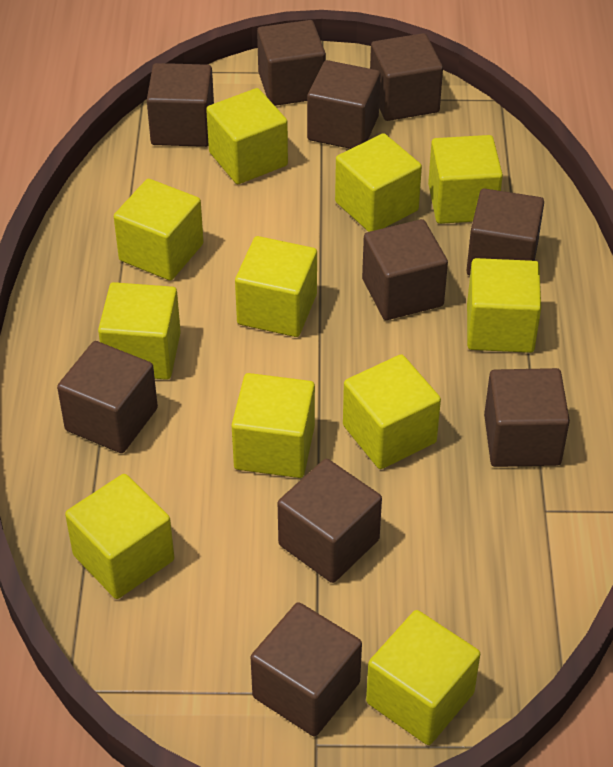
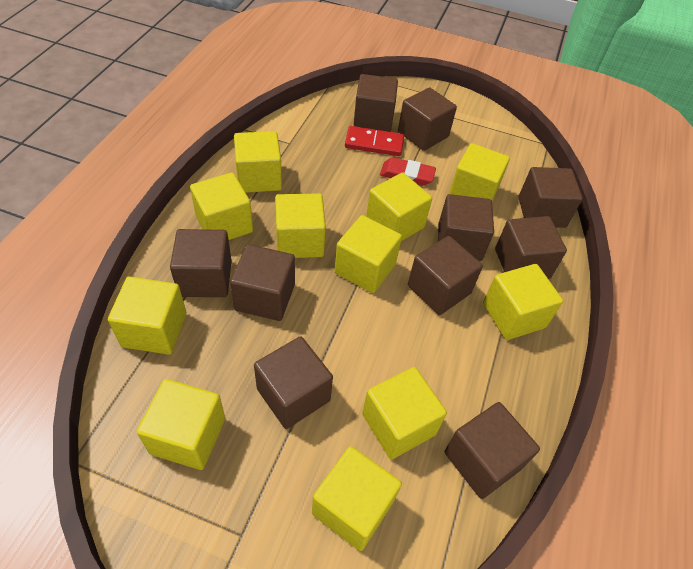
red domino: none = 0 -> [345,126,404,156] = 1
red eraser: none = 0 -> [380,157,436,186] = 1

